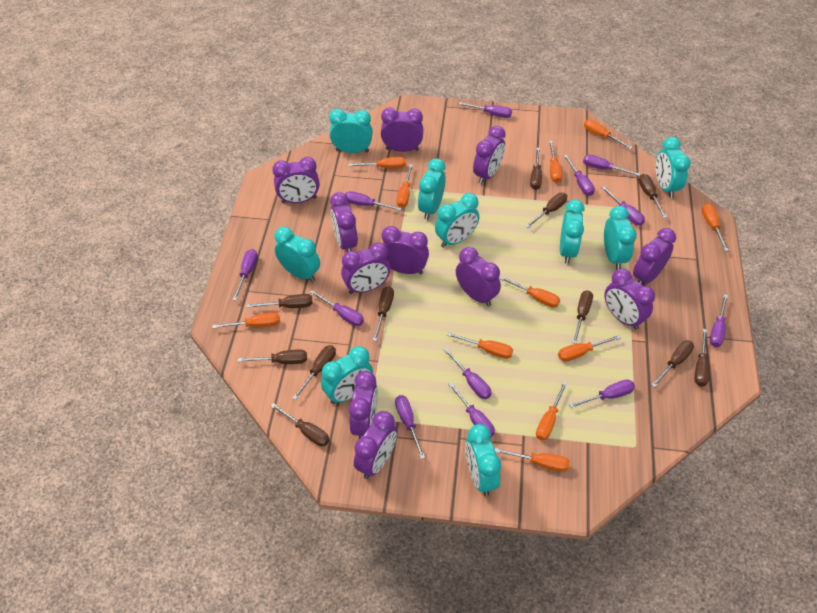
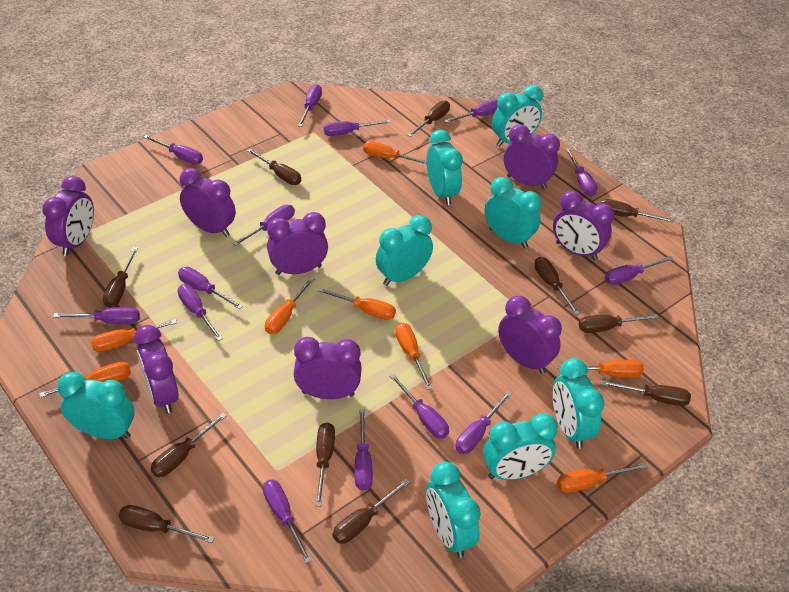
orange screwdriver: [212,312,280,328] [348,157,406,169] [397,164,413,208] [447,332,513,359] [495,448,570,472] [499,276,560,308] [536,381,568,441] [549,141,562,183] [558,335,621,362] [584,119,632,149] [702,203,729,251] = 11 -> [39,361,131,398] [91,319,177,352] [265,277,314,334] [319,288,396,320] [363,141,427,164] [395,323,433,390] [557,360,644,378] [557,463,647,493] = 8
purple clock: [272,157,319,203] [330,192,358,252] [341,242,390,294] [349,371,378,439] [354,411,397,479] [381,108,423,152] [382,226,429,275] [456,247,501,306] [473,126,506,184] [604,269,655,330] [633,228,676,284] = 11 -> [42,176,94,256] [134,325,179,414] [180,168,236,237] [267,212,328,275] [294,337,362,399] [498,296,562,374] [504,125,560,189] [553,191,614,260] = 8
purple screwdriver: [233,249,257,301] [310,290,364,326] [345,191,402,211] [395,395,425,459] [444,348,491,399] [448,382,495,438] [459,102,512,118] [564,155,595,196] [569,380,635,408] [583,155,640,176] [601,186,645,226] [710,294,728,347] = 12 -> [53,307,140,324] [143,135,203,165] [178,267,243,309] [178,284,223,341] [233,205,295,246] [263,480,312,563] [298,84,322,127] [324,120,391,136] [354,409,373,490] [390,374,449,439] [444,99,498,123] [455,391,512,454] [565,148,598,196] [605,256,673,285] = 14
turquoise clock: [274,227,320,282] [321,346,373,404] [329,109,373,153] [418,158,446,220] [435,193,479,248] [465,424,501,496] [560,200,585,264] [604,206,637,270] [656,137,691,198] = 9 -> [57,372,134,439] [376,215,433,286] [426,462,481,558] [427,130,463,205] [483,413,558,480] [485,177,541,248] [492,85,543,147] [553,358,604,449] = 8

